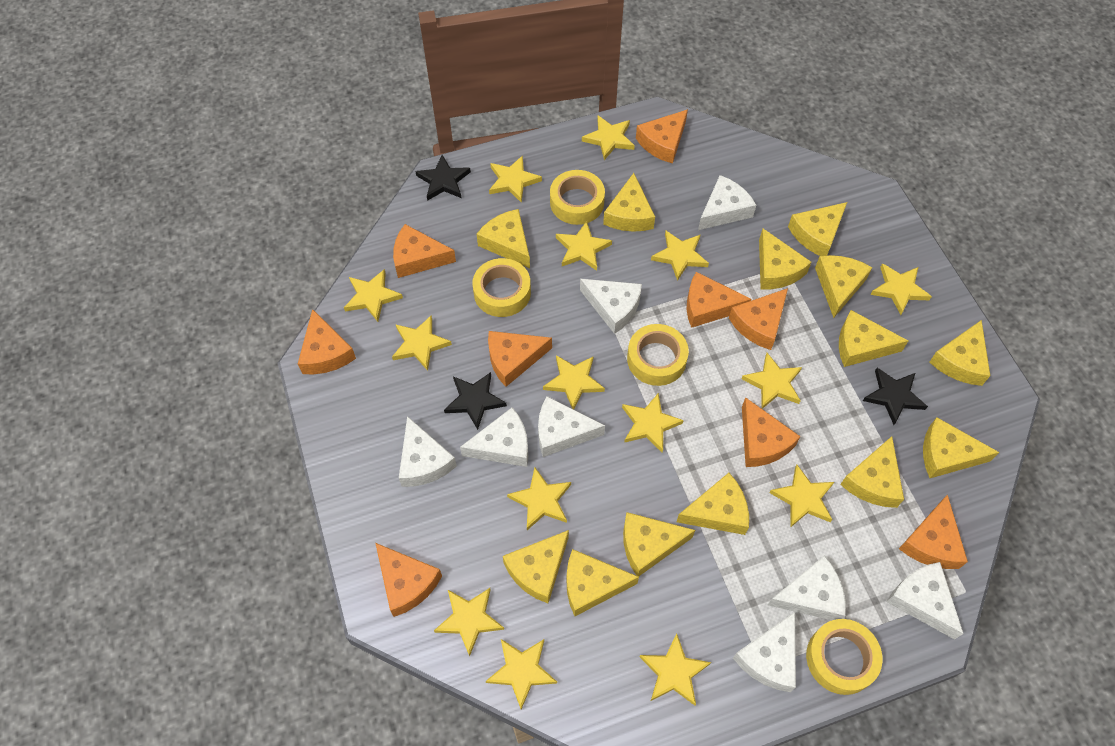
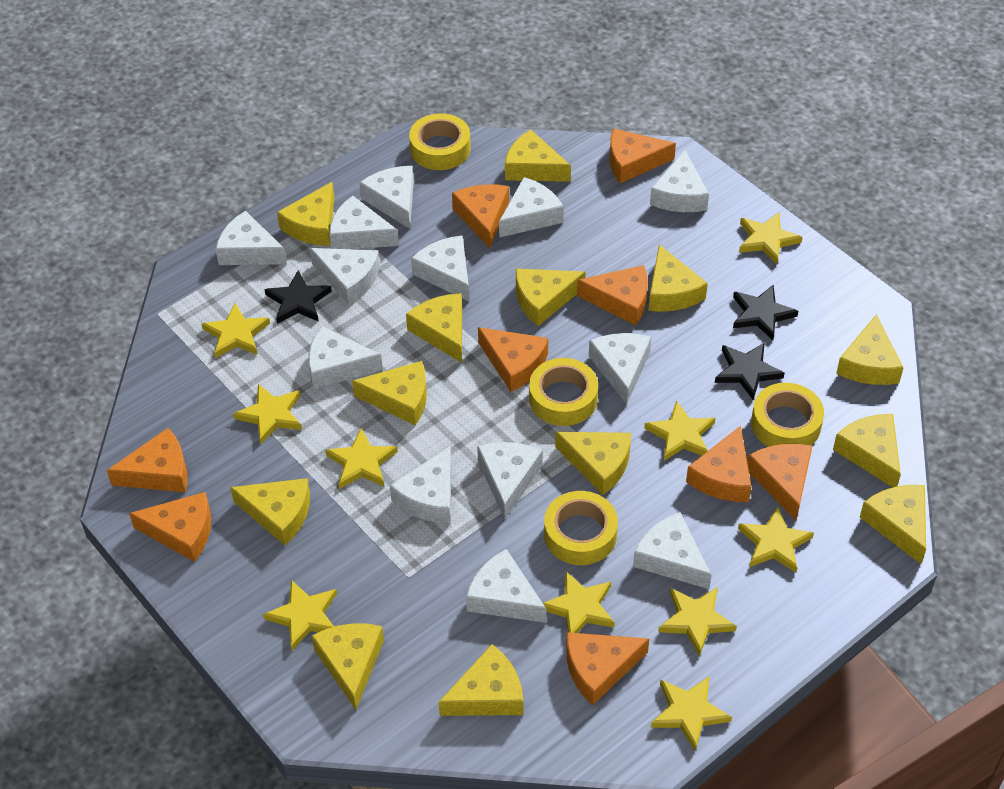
white cheese: [399,416,457,487] [460,407,528,467] [538,396,605,457] [580,279,642,334] [698,175,756,230] [733,612,796,692] [768,556,846,620] [887,562,964,640] = 8 -> [215,211,287,265] [309,326,383,389] [310,248,380,305] [329,196,399,249] [359,166,414,229] [390,446,451,523] [411,235,469,302] [466,549,546,623] [477,442,543,519] [499,177,564,238] [589,333,651,405] [633,512,711,589] [650,150,709,212] = 13
yellow star: [344,269,403,322] [392,316,452,371] [434,588,504,656] [486,639,557,709] [489,155,542,203] [507,468,571,530] [543,355,605,409] [556,221,612,271] [582,116,635,160] [622,393,684,452] [640,634,711,706] [651,231,709,281] [741,353,802,409] [769,465,834,527] [870,263,932,315] = 15 -> [201,303,270,358] [233,384,302,444] [263,580,337,650] [325,428,398,489] [543,571,615,633] [644,400,715,461] [651,676,732,750] [658,587,737,656] [738,507,814,573] [739,213,803,264] = 10

